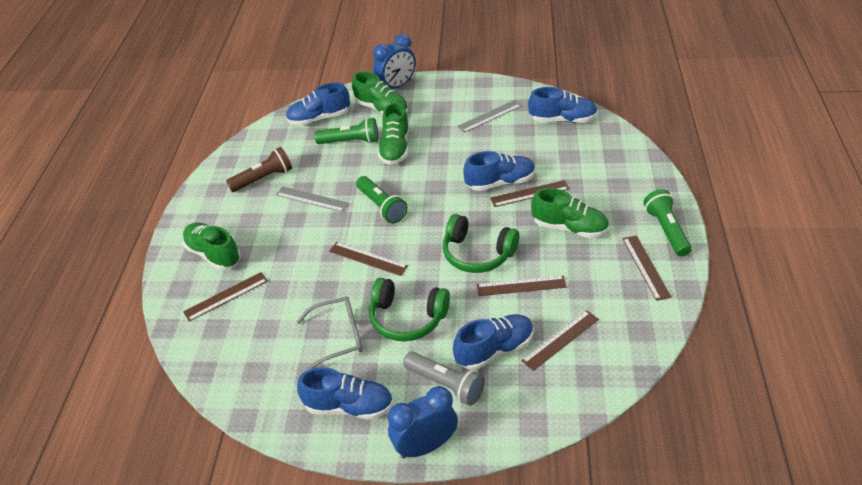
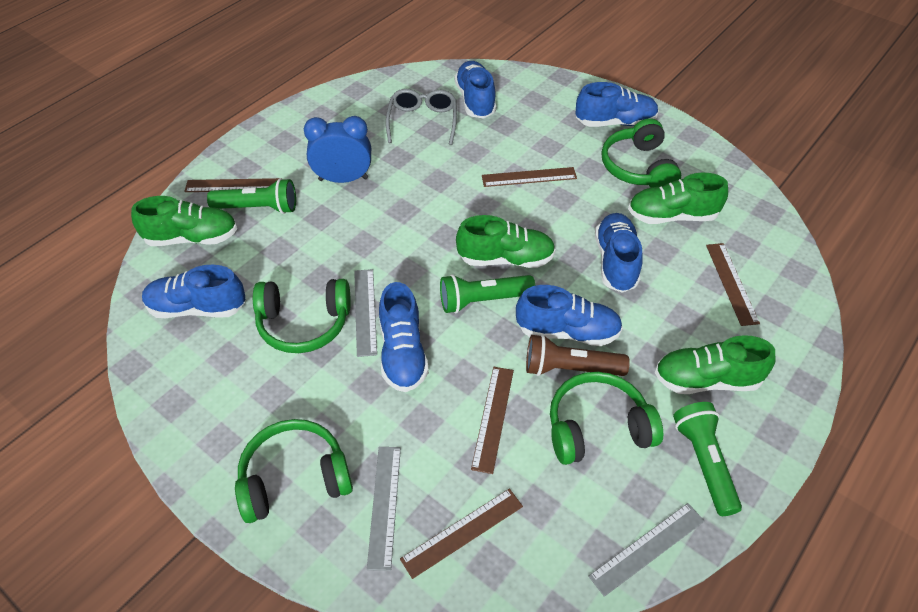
blue clock: [373,34,416,89] [388,386,458,459] = 2 -> [304,116,371,183] = 1
blue shoe: [286,82,350,126] [297,367,393,420] [453,314,534,370] [463,151,536,191] [528,87,598,123] = 5 -> [142,265,245,318] [379,282,429,392] [454,61,496,119] [516,285,623,346] [575,82,659,127] [595,213,643,293] = 6
brown ruler: [183,272,268,321] [329,242,408,276] [477,275,567,296] [490,180,569,207] [521,310,599,371] [622,235,671,301] = 6 -> [184,178,279,192] [400,489,523,579] [471,367,514,474] [482,167,577,187] [706,243,760,326] = 5
green headphones: [369,278,450,341] [443,214,519,273] = 2 -> [235,419,353,523] [253,279,351,353] [550,372,663,465] [601,118,681,188] = 4
grey flashlight: [403,352,485,406] = 1 -> none = 0
grey ruler: [276,186,349,212] [457,100,522,133] = 2 -> [354,269,377,357] [367,447,401,571] [588,503,704,597] = 3

